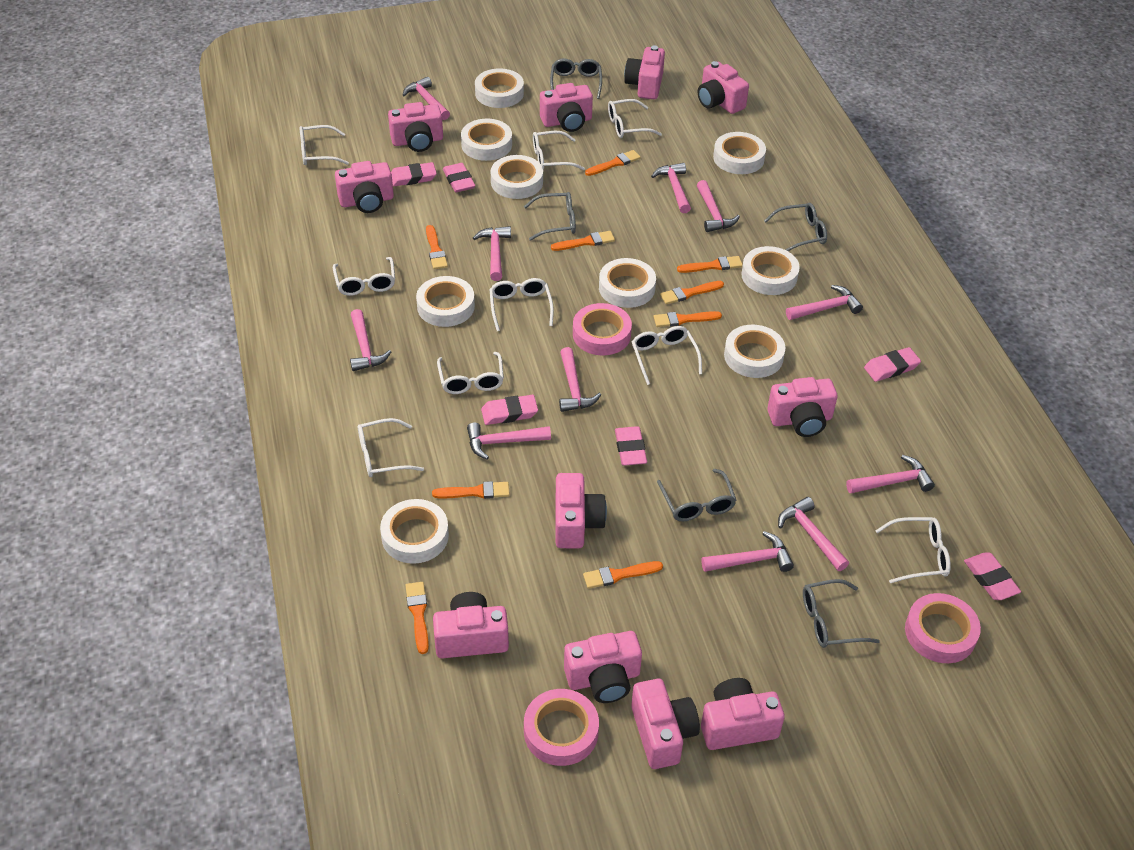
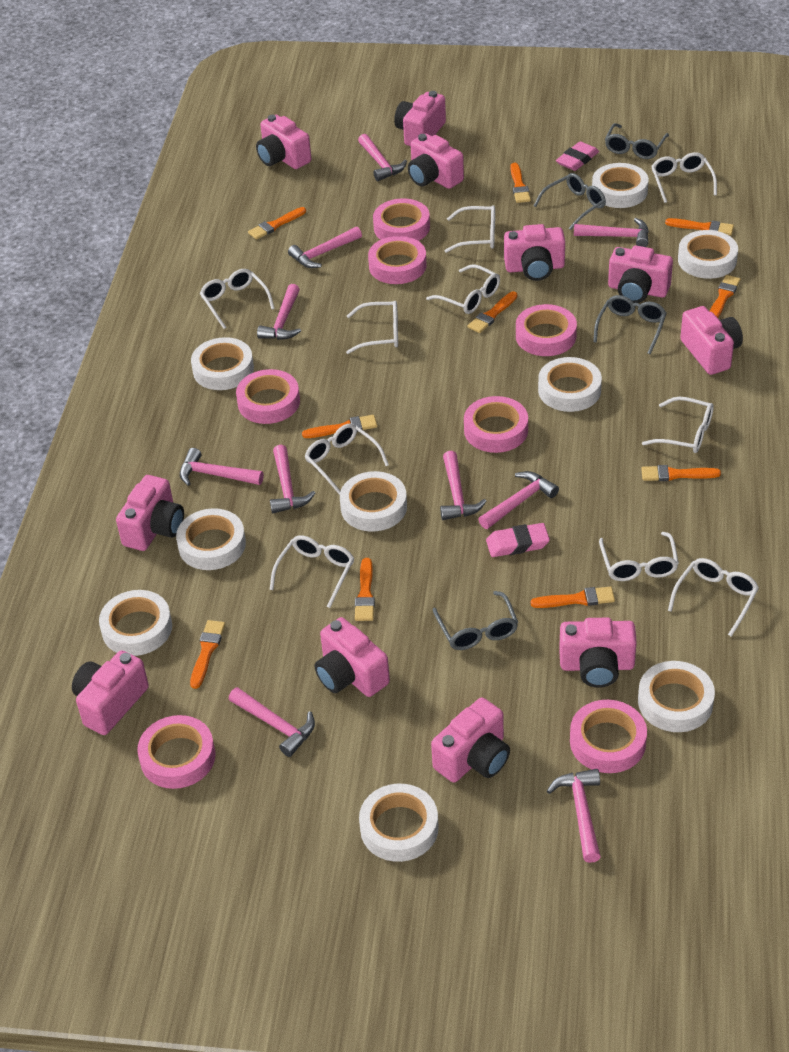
grey glasses: [524,192,576,241] [550,58,602,99] [657,469,736,521] [764,203,827,251] [803,579,880,648] = 5 -> [433,591,518,650] [534,173,606,230] [593,295,667,354] [605,123,669,159] = 4
orange brush: [405,582,429,654] [426,225,448,269] [432,481,510,499] [551,231,615,251] [583,561,663,589] [585,150,641,176] [654,311,722,327] [660,281,724,304] [677,256,743,273] = 9 -> [190,620,225,689] [248,207,306,240] [302,415,377,438] [355,558,375,621] [468,291,517,333] [510,163,531,203] [531,587,615,608] [641,465,721,481] [665,218,734,235] [709,275,741,318] = 10
pink eraser: [391,162,437,187] [443,163,475,192] [481,395,538,425] [615,426,647,466] [864,347,921,382] [964,553,1021,600] = 6 -> [486,523,550,557] [556,141,599,171] = 2
pink hammer: [350,309,391,371] [403,77,450,120] [467,423,551,459] [473,226,511,281] [559,347,601,412] [651,163,691,213] [697,180,740,232] [701,531,794,572] [778,497,849,571] [786,285,863,320] [846,455,935,494] = 11 -> [180,448,264,486] [229,687,315,757] [257,284,301,340] [270,445,315,513] [288,227,362,268] [358,134,407,181] [440,451,486,520] [478,471,559,529] [547,769,601,863] [574,218,649,247] = 10
pink tape: [524,689,599,766] [573,303,632,356] [905,593,981,663] = 3 -> [137,715,215,789] [236,369,300,424] [368,236,427,284] [373,198,430,241] [464,396,528,453] [516,304,577,356] [570,700,647,773] = 7
white glasses: [299,125,349,165] [333,257,395,296] [358,418,424,477] [437,352,504,394] [490,278,554,331] [533,131,585,170] [608,99,662,138] [632,326,702,385] [875,517,951,583] = 9 -> [200,269,275,329] [270,535,354,608] [304,423,389,494] [346,301,398,354] [426,265,500,314] [445,205,495,253] [599,532,679,581] [642,397,714,453] [651,152,717,203] [668,558,759,637] = 10

